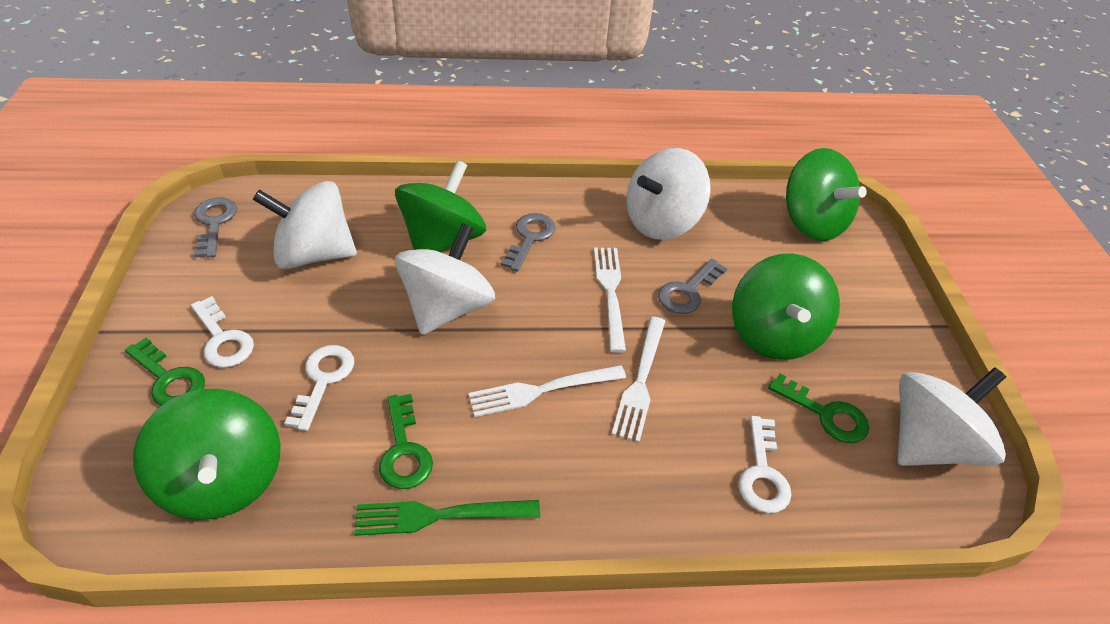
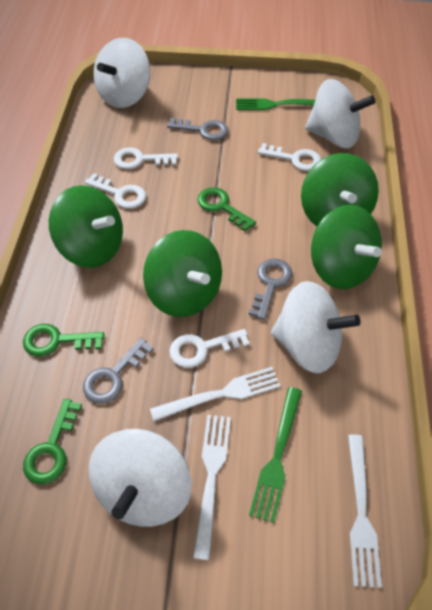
green fork: [354,500,540,536] = 1 -> [236,98,315,110] [249,387,302,523] = 2
white key: [191,296,254,368] [284,345,354,431] [738,416,791,513] = 3 -> [85,173,146,209] [114,147,178,169] [169,329,250,368] [258,143,321,171] = 4

